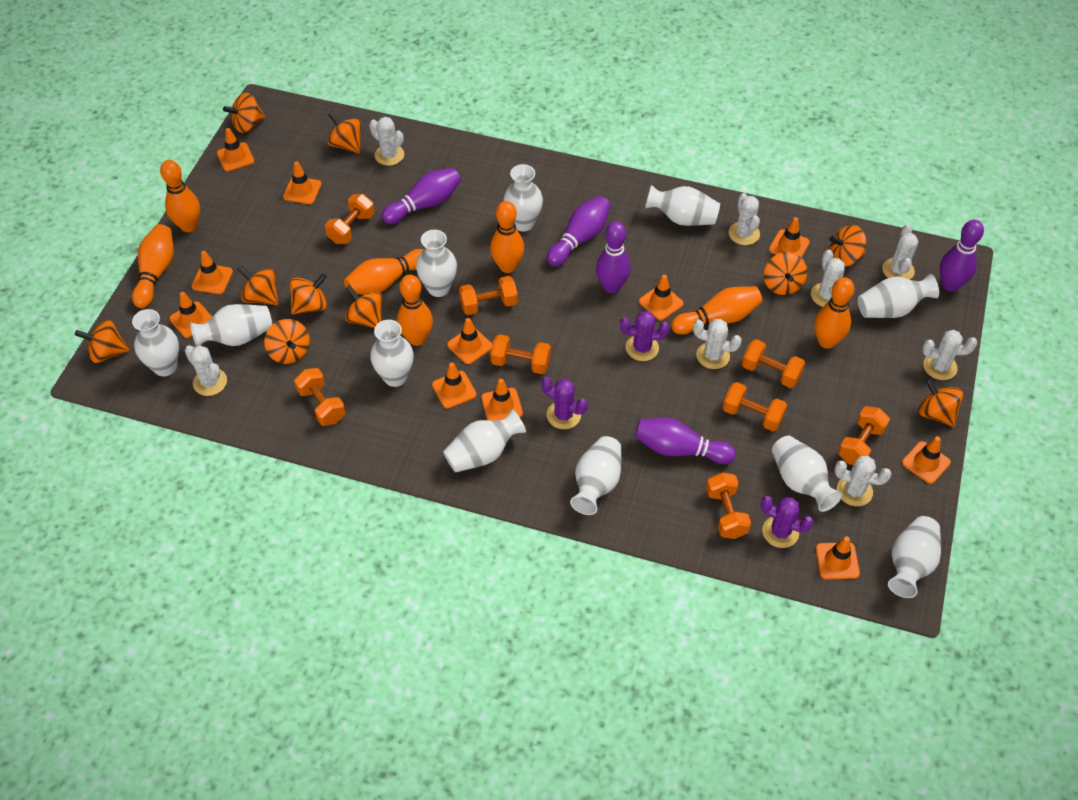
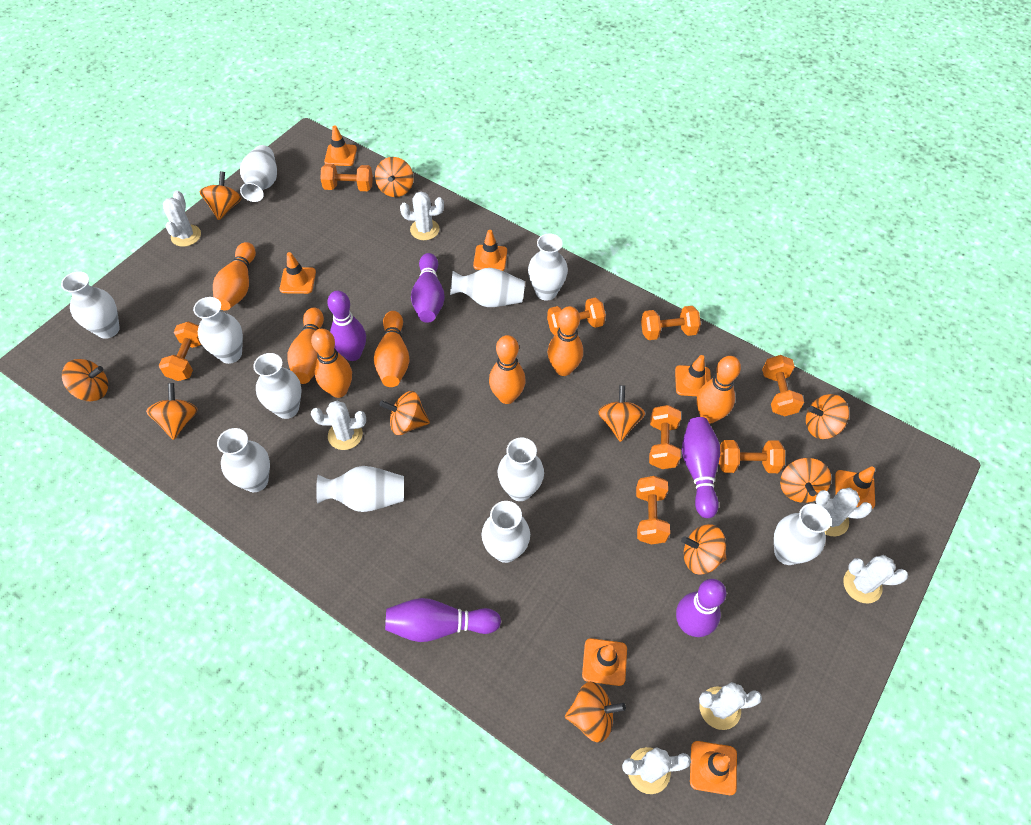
orange traffic cone: [169,292,212,338] [192,251,233,294] [217,128,254,172] [283,161,322,204] [432,363,477,409] [447,318,492,364] [481,379,523,421] [639,274,684,321] [769,217,810,258] [816,536,860,579] [902,436,951,484] = 11 -> [279,252,316,294] [324,125,357,166] [473,230,507,271] [582,638,627,686] [675,355,711,396] [690,741,737,795] [835,466,875,509] = 7
purple cactus: [541,377,588,429] [620,311,670,361] [761,496,814,548] = 3 -> none = 0
white cactus: [185,345,227,396] [369,117,404,166] [693,319,742,369] [729,193,760,245] [811,250,845,307] [834,456,892,506] [882,224,918,280] [922,330,977,380] = 8 -> [163,190,201,247] [311,401,366,450] [400,192,444,240] [622,747,691,794] [699,682,762,730] [816,488,872,536] [843,555,908,603] = 7

